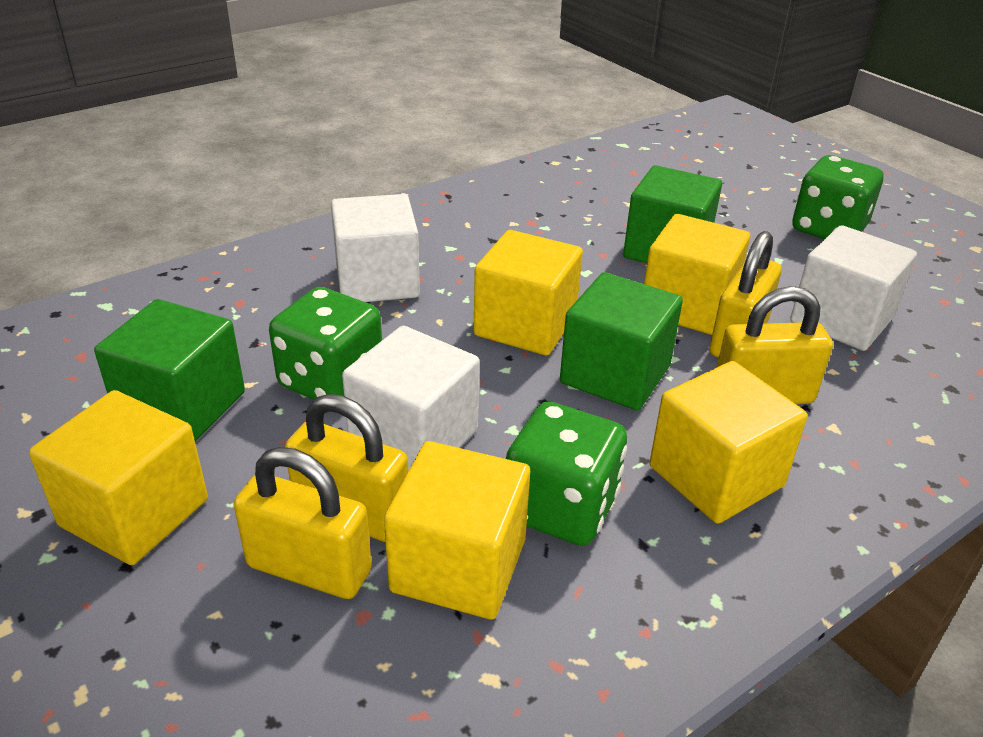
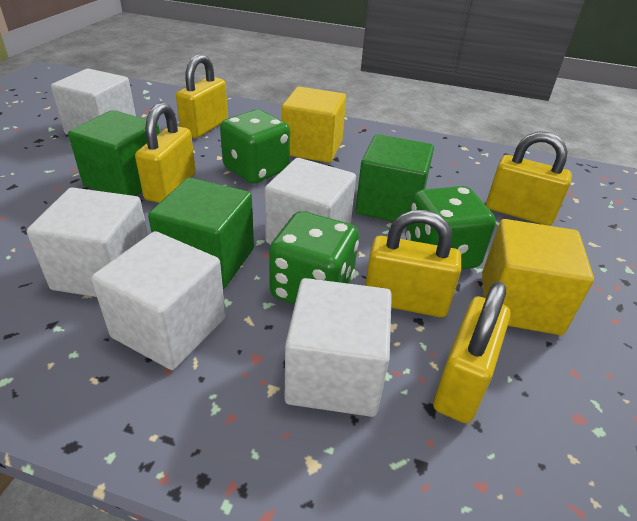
white cube: [331,194,420,302] [342,326,479,471] [790,225,917,351] = 3 -> [27,187,148,297] [51,68,136,135] [91,231,226,370] [264,158,356,244] [285,278,392,417] = 5
yellow cube: [29,390,208,565] [384,441,530,620] [474,230,583,356] [644,214,750,335] [649,361,807,524] = 5 -> [282,87,346,163] [482,219,594,335] = 2
yellow padlock: [234,447,372,599] [285,394,408,542] [709,231,782,358] [717,286,833,404] = 4 -> [135,102,196,203] [176,54,228,138] [365,210,461,317] [433,282,511,423] [486,132,572,226] = 5

